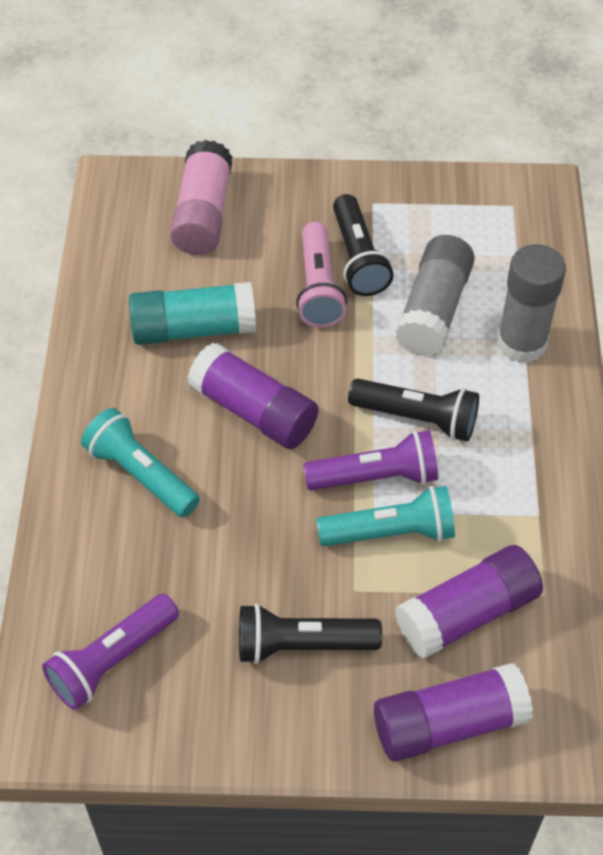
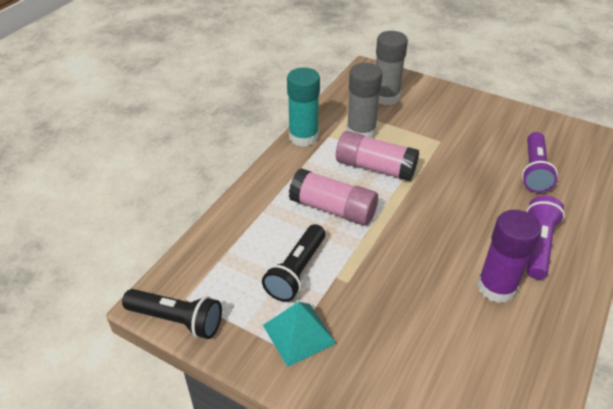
black flashlight: [239,604,382,664] [333,194,394,296] [348,379,479,442] = 3 -> [122,289,222,339] [262,224,325,302] = 2
pink flashlight: [296,222,347,328] = 1 -> none = 0
pink glue stick: [170,140,232,255] = 1 -> [289,168,378,226] [336,131,419,181] = 2
purple glue stick: [187,343,318,449] [374,663,533,762] [395,545,543,659] = 3 -> [477,210,542,303] = 1
turquoise flashlight: [81,408,200,518] [316,486,455,546] = 2 -> none = 0
turquoise pyramid: none = 0 -> [263,302,336,367] = 1

